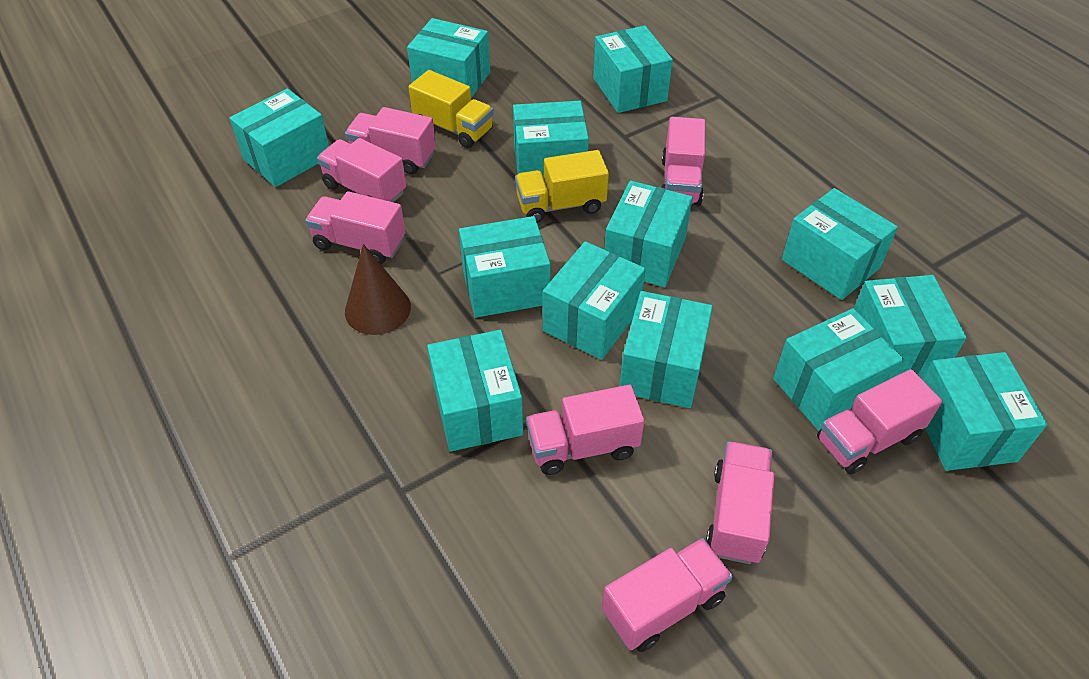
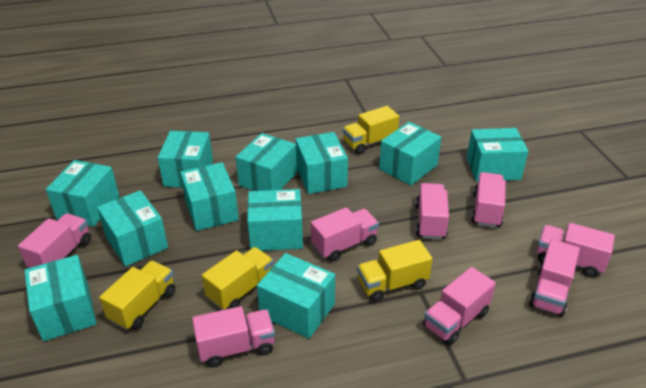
brown cone: [345,244,411,335] = 1 -> none = 0
turquoise box: [229,88,329,187] [407,18,490,98] [427,330,523,452] [459,216,550,318] [513,101,589,177] [543,241,646,360] [593,25,673,113] [604,181,693,287] [620,291,713,408] [773,308,904,431] [782,188,898,300] [854,275,967,379] [922,352,1047,471] = 13 -> [24,255,97,341] [46,160,119,227] [97,190,168,267] [158,131,213,188] [180,162,239,231] [236,133,297,191] [247,189,303,251] [257,253,335,339] [295,132,348,194] [379,122,441,186] [467,128,528,182] = 11
yellow truck: [408,70,494,148] [515,150,609,223] = 2 -> [99,261,175,330] [202,247,274,310] [343,106,399,154] [357,240,433,302] = 4

